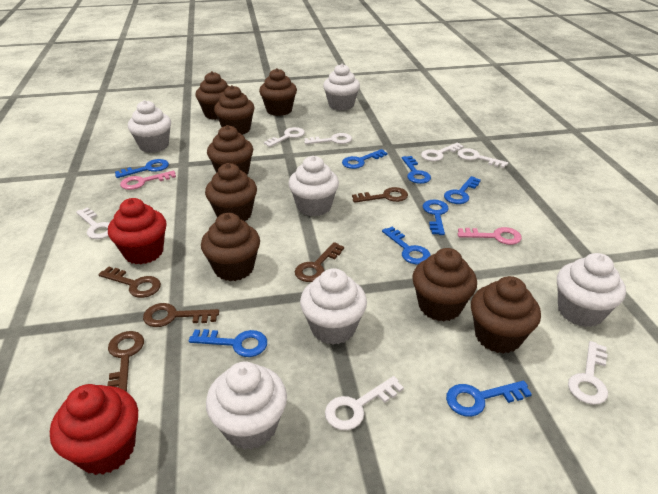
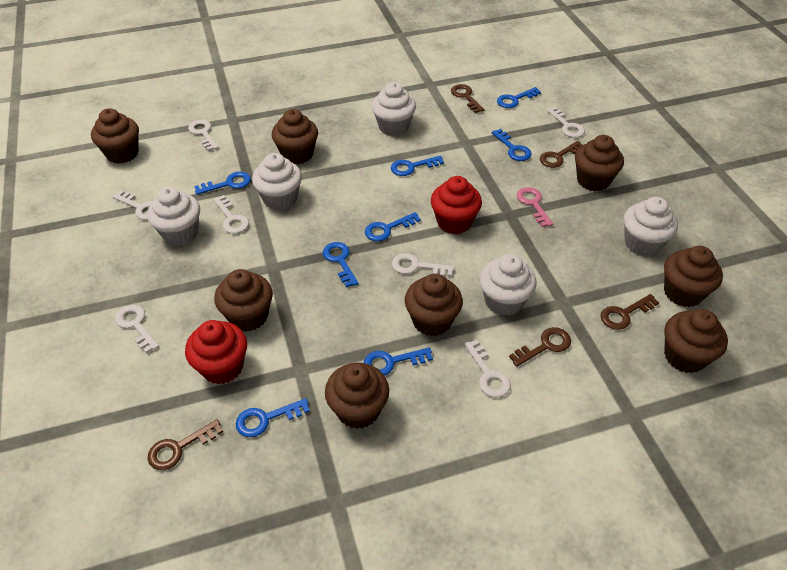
pink key: [120,171,176,190] [458,227,522,245] = 2 -> [517,187,553,227] = 1
white cupcake: [128,100,171,153] [206,362,287,450] [289,156,339,217] [300,268,367,345] [323,64,360,111] [557,253,626,327] = 6 -> [147,187,200,246] [252,153,302,210] [372,82,416,136] [479,254,537,316] [624,197,678,256] = 5

